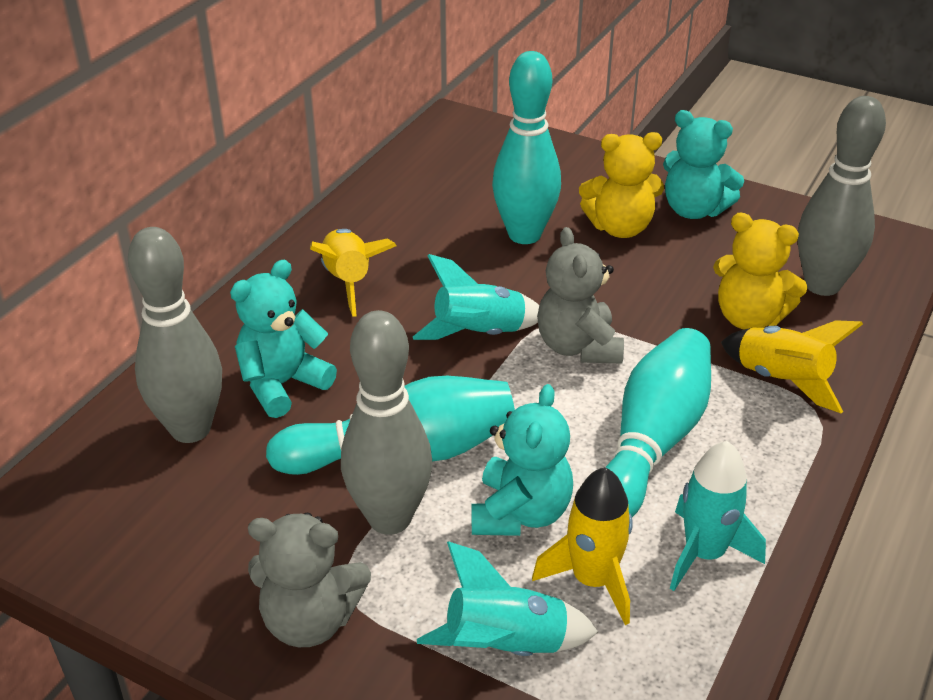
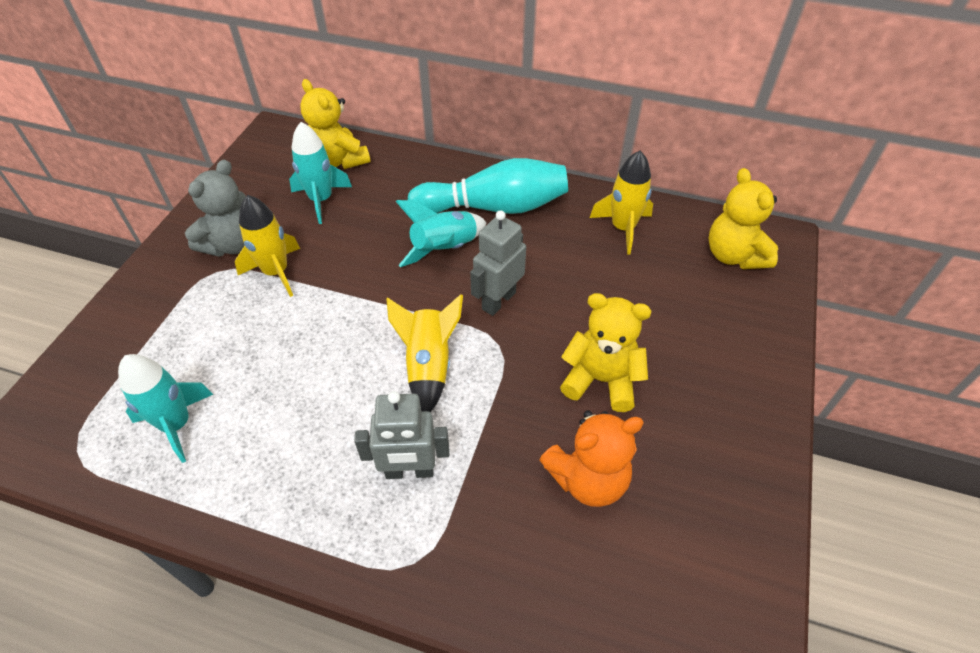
grey bowling pin: [128,227,222,443] [341,310,432,535] [798,96,886,296] = 3 -> none = 0
grey robot: none = 0 -> [354,391,449,479] [470,210,526,316] = 2
grey teddy bear: [248,513,371,647] [537,227,624,364] = 2 -> [185,159,246,257] = 1
orange teddy bear: none = 0 -> [540,410,644,507] = 1
turquoise bowling pin: [266,376,515,475] [492,51,561,244] [606,328,711,517] = 3 -> [408,158,568,214] = 1
turquoise teddy bear: [230,260,337,418] [472,384,573,536] [663,110,744,219] = 3 -> none = 0
yellow teddy bear: [579,132,664,238] [713,213,808,329] = 2 -> [300,79,371,169] [560,293,651,412] [709,168,778,269] = 3

